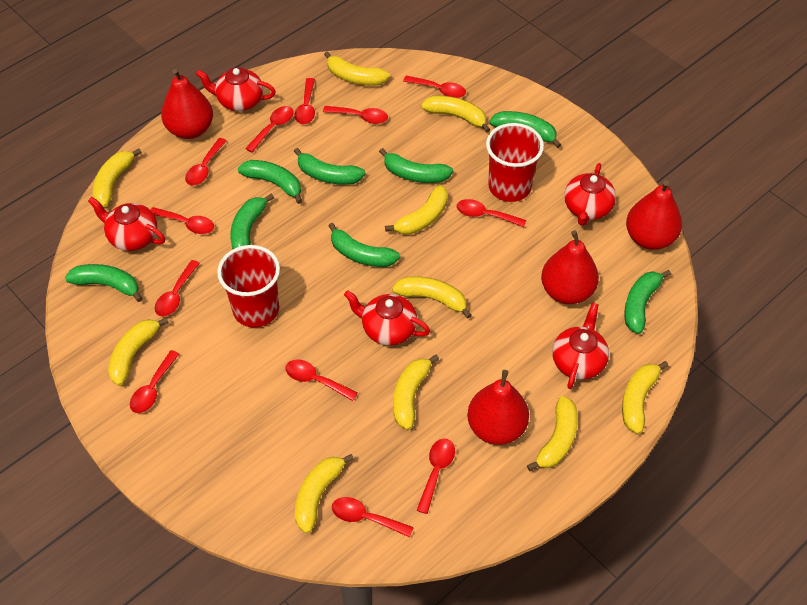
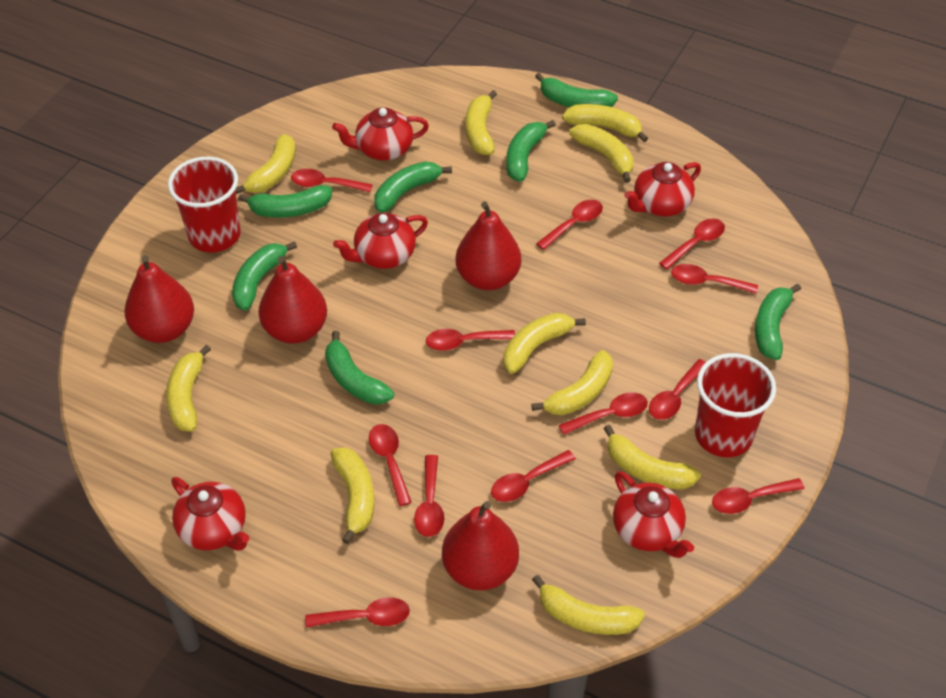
green banana: [65,264,143,302] [230,193,274,249] [238,160,302,204] [294,148,365,185] [328,223,400,267] [379,148,453,183] [489,111,561,148] [624,270,671,334] = 8 -> [232,241,297,311] [238,185,333,218] [325,331,394,404] [374,161,452,213] [506,120,556,182] [535,73,618,107] [755,284,801,360] = 7

